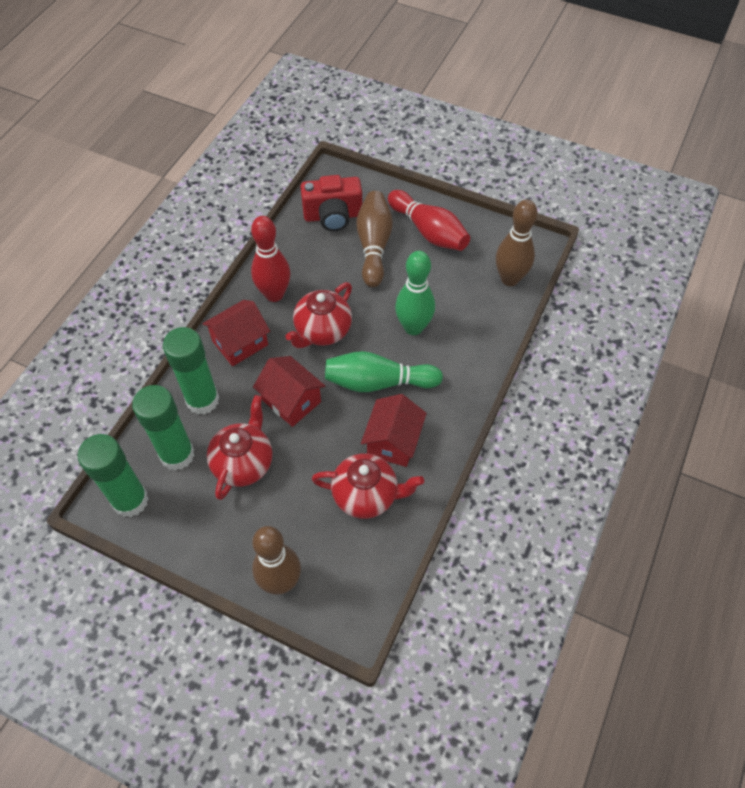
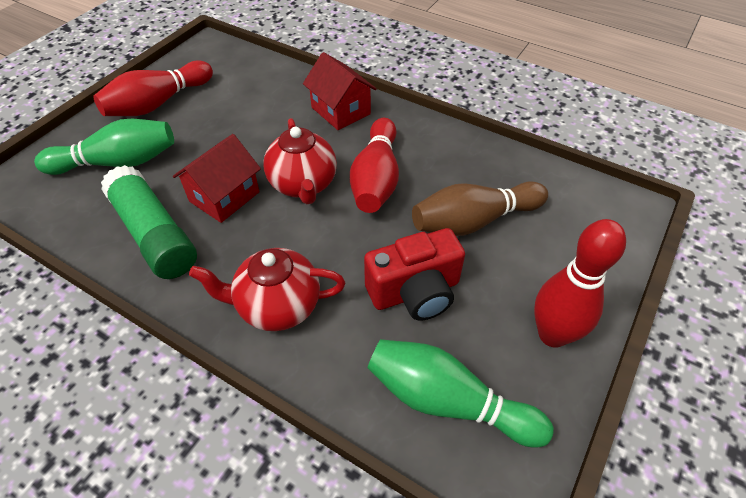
brown bowling pin: [252,526,301,595] [356,191,393,287] [496,200,538,286] = 3 -> [412,181,548,236] = 1
green glue stick: [77,434,149,517] [132,385,195,471] [163,327,219,415] = 3 -> [101,165,197,279] = 1
red bowling pin: [251,216,291,302] [388,190,470,251] = 2 -> [93,61,213,116] [350,118,399,213] [534,219,626,348] = 3
red house: [202,300,270,366] [253,356,325,427] [361,394,427,467] = 3 -> [173,134,261,223] [303,52,377,130] = 2
red teapot: [207,395,272,500] [286,282,352,348] [312,453,424,519] = 3 -> [189,248,345,331] [263,118,337,204] = 2

